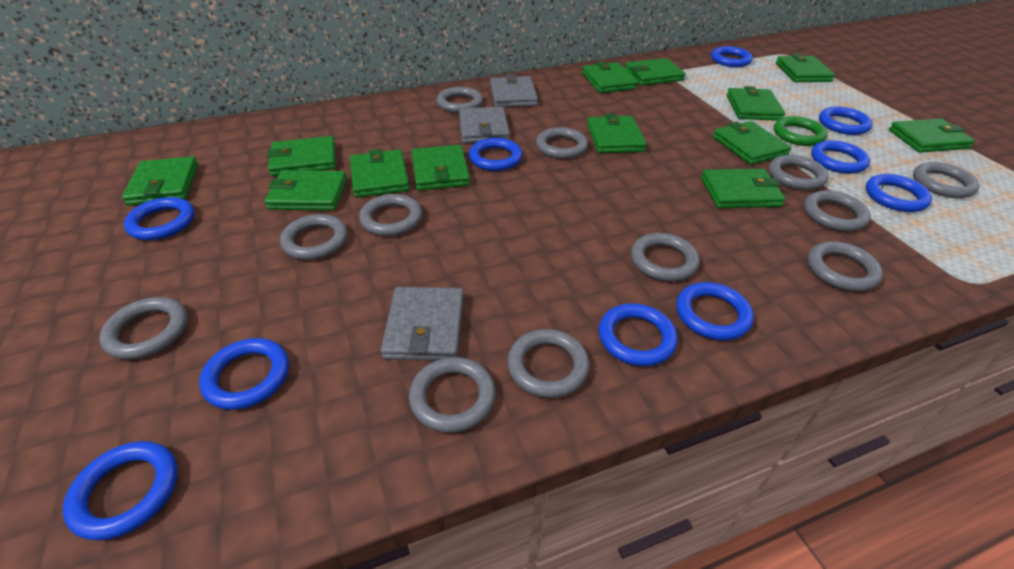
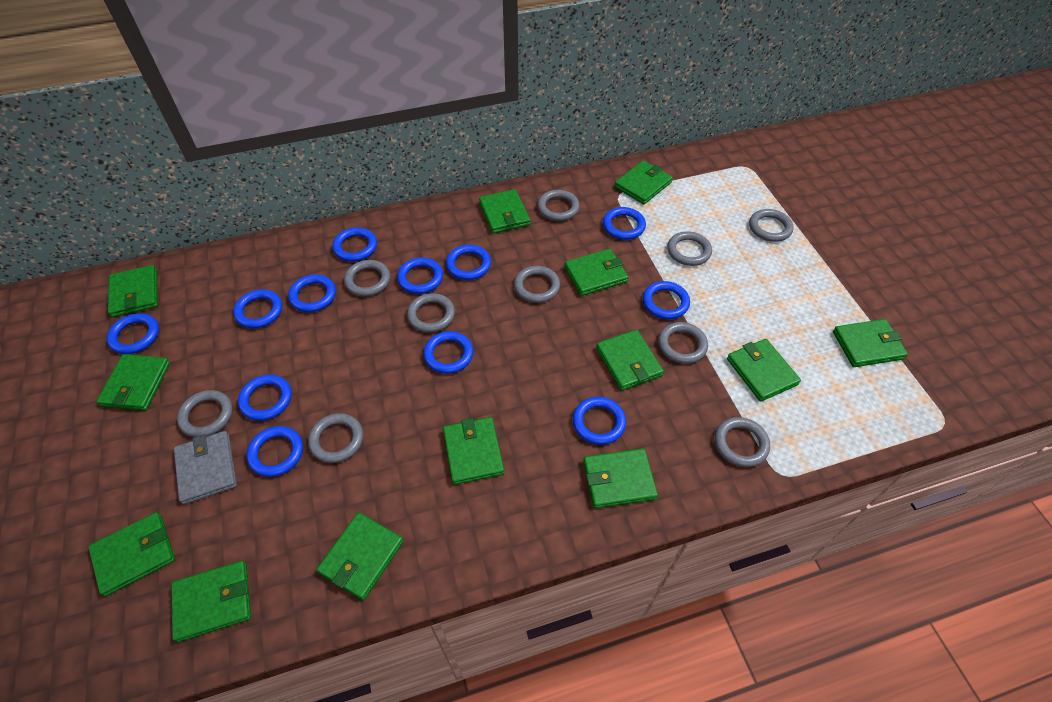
blue ring: [63,441,178,540] [124,197,195,240] [199,338,289,410] [469,138,522,171] [599,303,678,366] [676,282,754,340] [711,46,753,67] [811,140,870,174] [819,106,873,135] [866,174,932,212] = 10 -> [107,313,159,354] [233,289,282,328] [238,375,292,421] [246,426,303,477] [288,275,336,312] [332,227,377,262] [397,258,443,294] [423,331,473,374] [446,245,491,280] [573,397,626,445] [603,207,646,240] [643,281,690,319] = 12
green ring: [774,116,828,146] = 1 -> none = 0
grey ring: [99,297,188,360] [280,214,348,260] [359,194,422,236] [409,357,496,433] [437,87,483,113] [507,329,590,398] [536,127,588,159] [631,233,700,282] [769,155,829,190] [804,190,871,232] [807,241,883,291] [913,162,979,198] = 12 -> [177,390,233,437] [308,413,363,463] [344,260,390,296] [407,293,455,333] [514,266,560,303] [538,190,580,221] [658,322,708,364] [667,231,712,266] [715,417,770,467] [749,209,794,242] = 10
grey wallet: [381,287,464,360] [459,107,510,143] [490,75,538,107] = 3 -> [174,431,237,505] = 1

